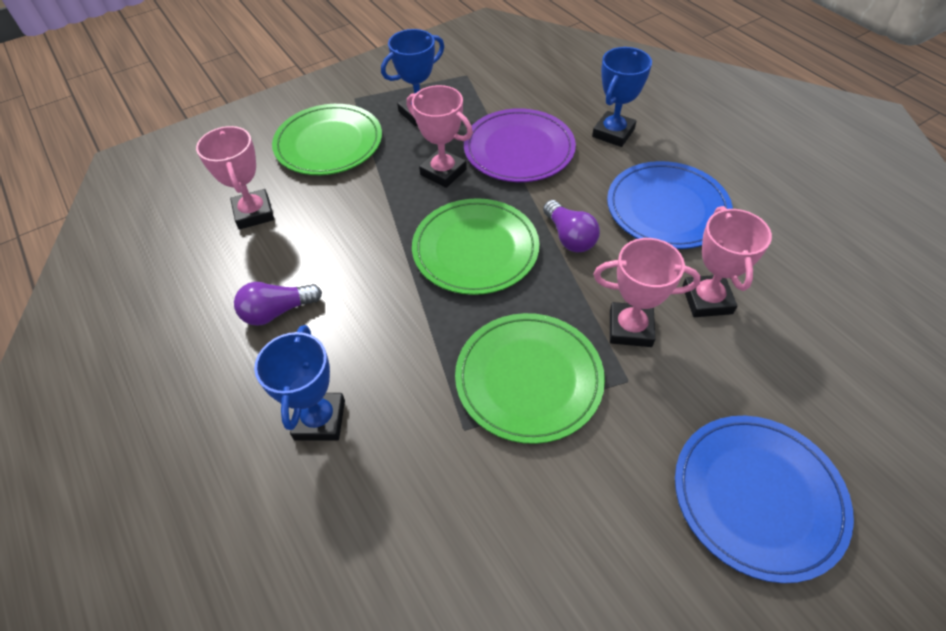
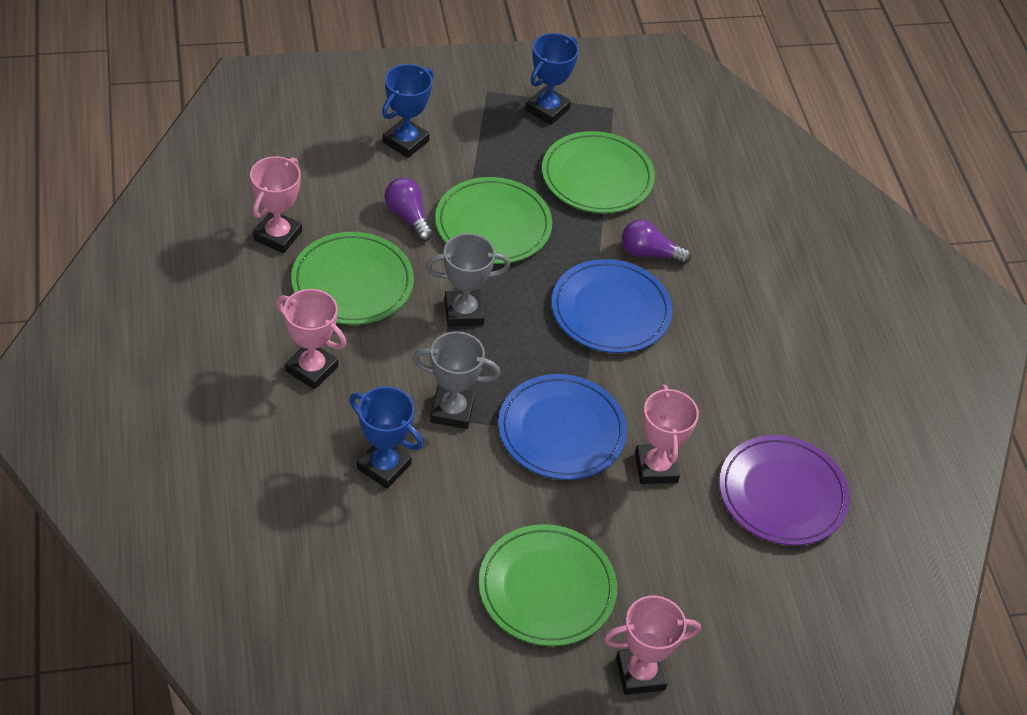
green plate: [272,104,382,175] [412,198,539,295] [455,313,605,444] = 3 -> [291,232,414,325] [435,177,552,264] [478,524,617,646] [542,131,655,213] = 4
grey trophy: none = 0 -> [413,331,501,429] [426,233,510,327] = 2

